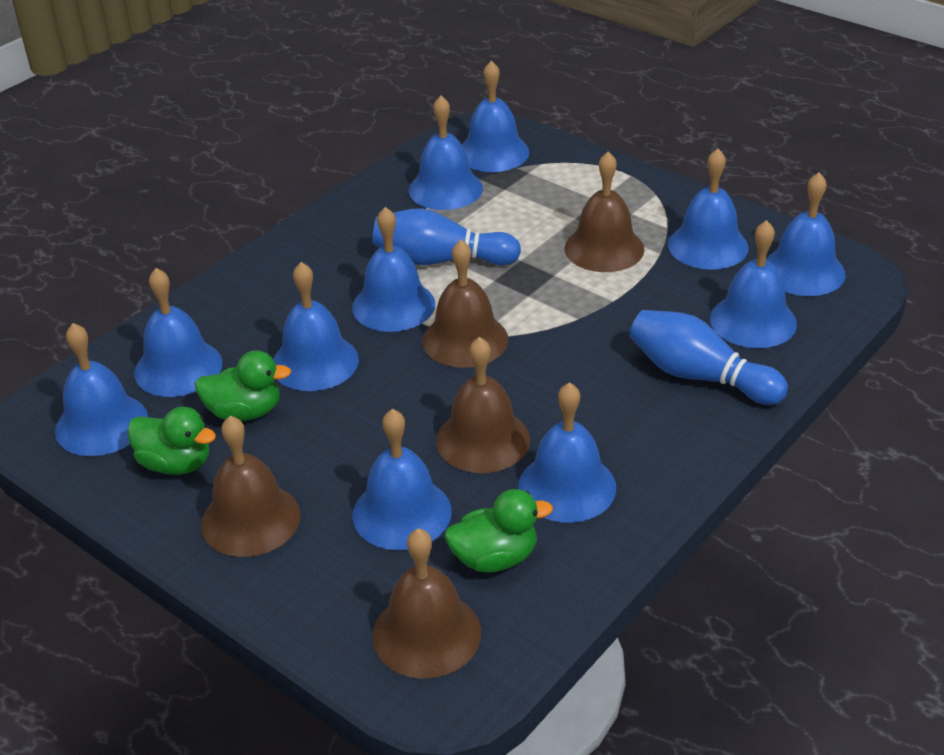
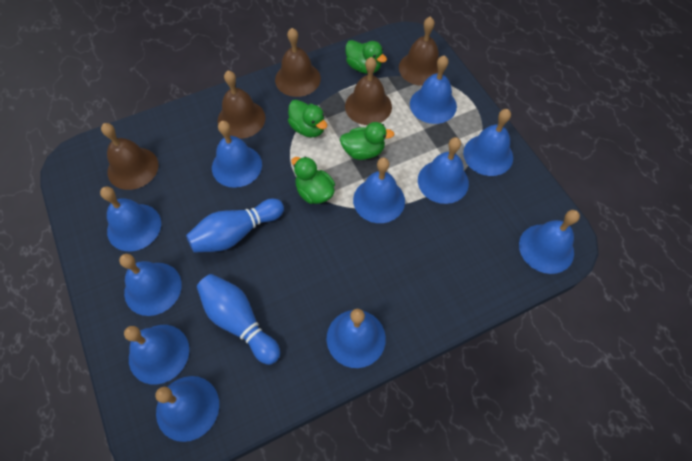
green duck: [127,407,216,475] [195,350,291,421] [445,489,553,573] = 3 -> [288,100,327,137] [291,157,335,204] [340,122,395,160] [346,40,387,74] = 4

